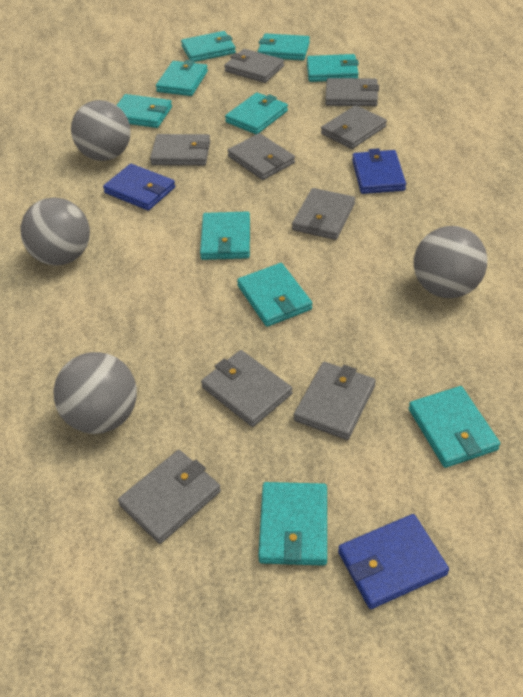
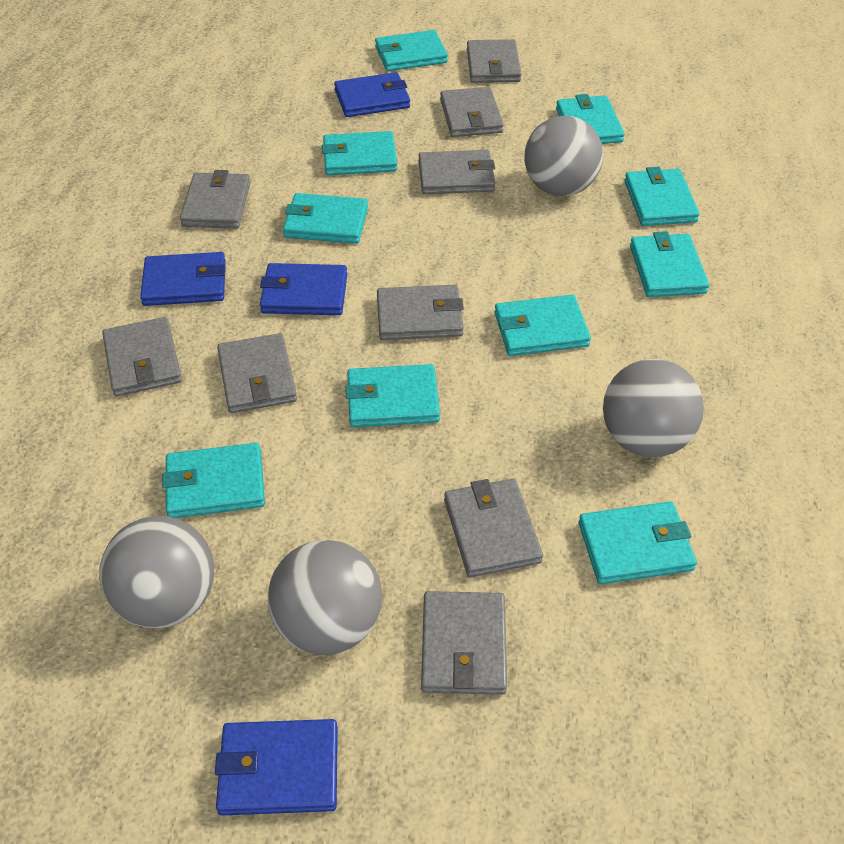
blue wallet: [103,164,175,211] [338,514,449,609] [352,148,406,194] = 3 -> [140,252,226,306] [215,719,338,816] [260,263,347,315] [334,72,410,117] = 4

